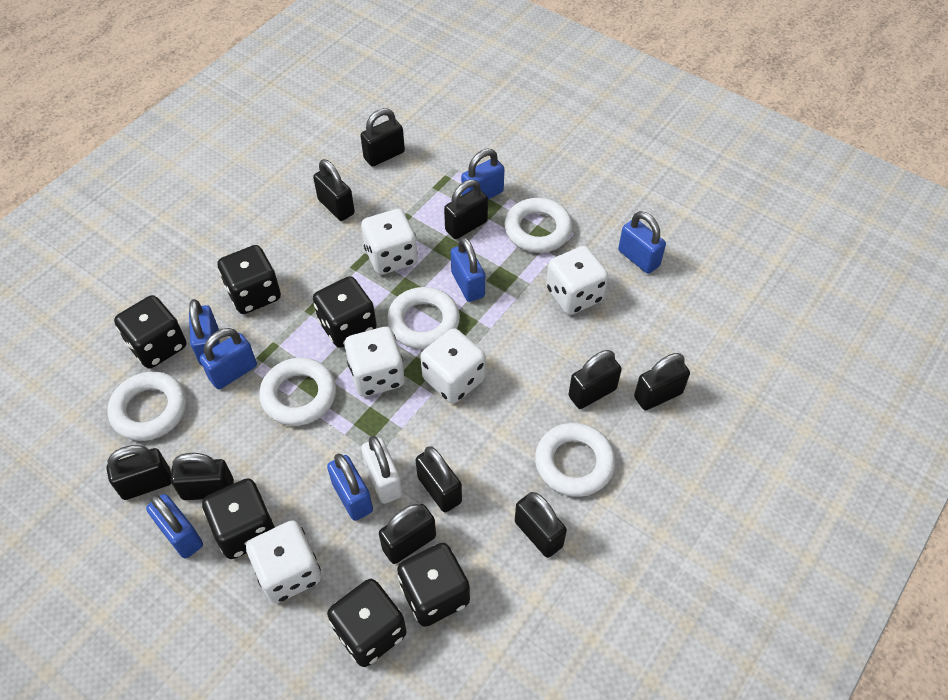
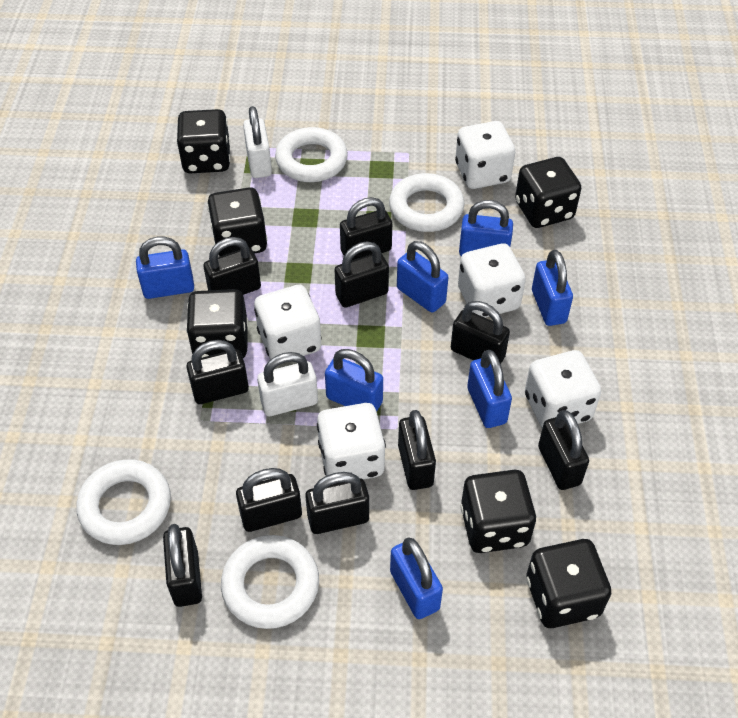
white padlock: [361,436,402,504] = 1 -> [243,106,272,178] [257,352,318,416] = 2
white ring: [107,371,187,441] [259,357,336,426] [387,287,460,349] [505,198,572,253] [535,423,616,497] = 5 -> [77,459,171,545] [221,535,319,629] [275,127,348,182] [389,173,465,232] = 4

